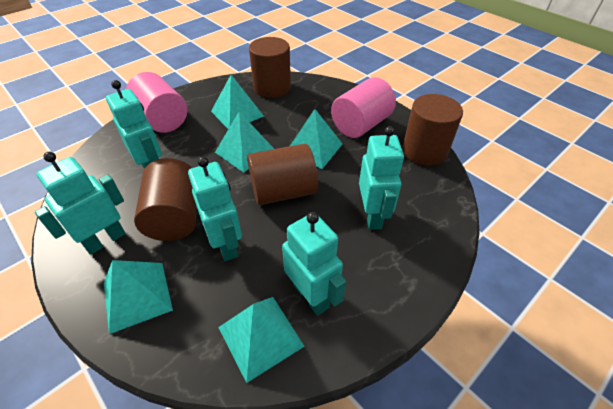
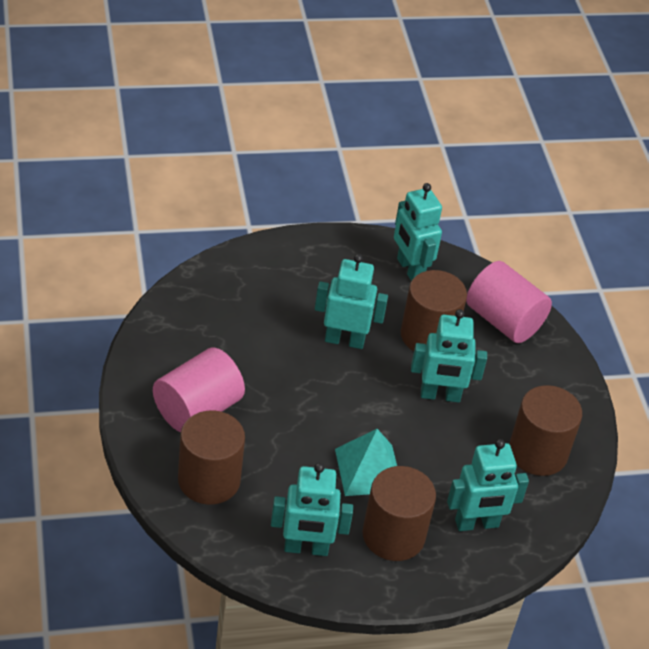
turquoise pyramid: [104,260,173,334] [211,75,264,129] [215,112,274,173] [218,297,305,383] [290,109,343,169] = 5 -> [335,429,397,496] = 1

